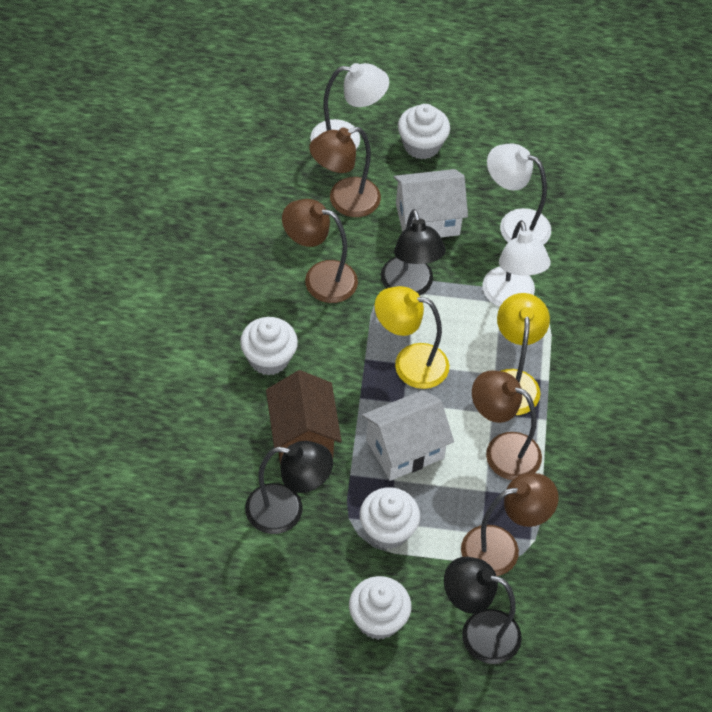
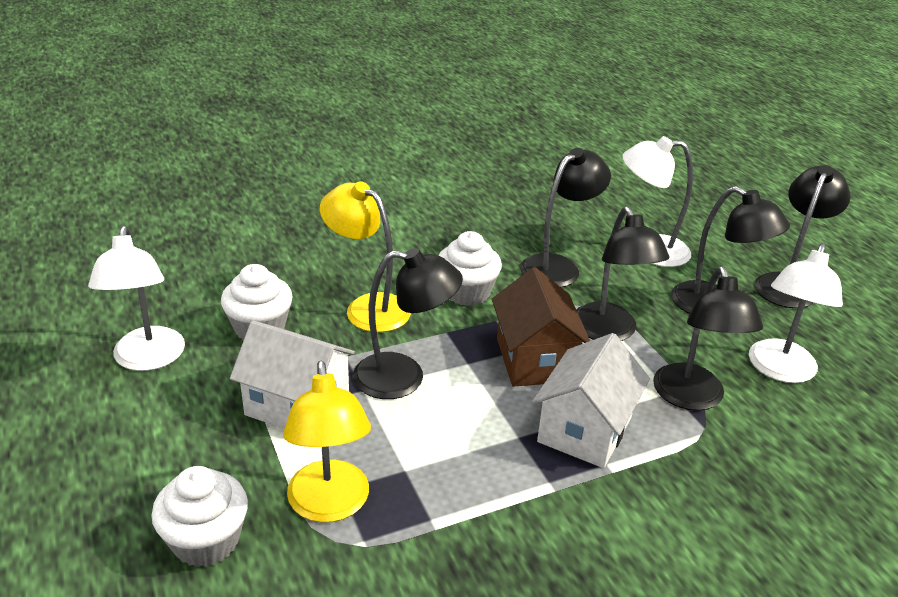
black lamp: [245,441,333,534] [381,209,446,296] [444,557,522,664] = 3 -> [353,248,463,399] [520,148,611,287] [576,206,669,341] [653,266,763,411] [671,186,790,314] [755,165,851,308] = 6
brown lamp: [282,199,358,303] [309,127,381,217] [461,473,559,576] [472,370,542,480] = 4 -> none = 0
white cupcake: [240,317,298,376] [349,576,411,640] [360,487,420,549] [398,104,450,159] = 4 -> [151,466,248,567] [221,264,293,341] [438,231,502,306] = 3

